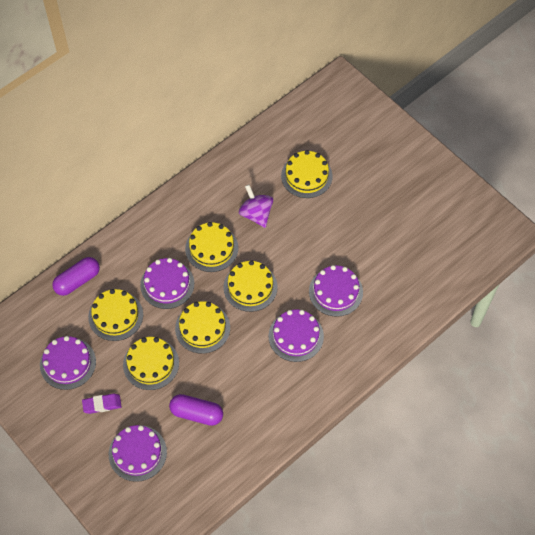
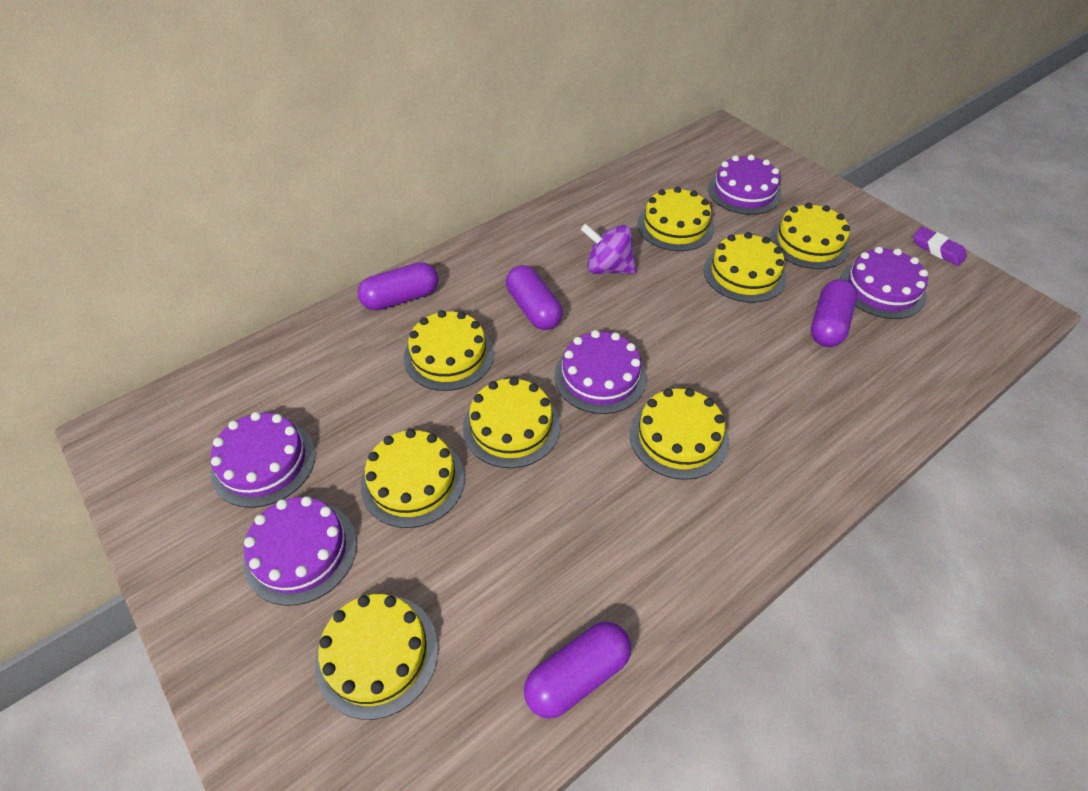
purple capsule: [52,257,100,296] [169,394,223,426] = 2 -> [357,262,438,311] [506,265,563,330] [524,621,631,719] [811,279,857,347] = 4
yellow cake: [88,289,143,341] [123,337,179,390] [175,301,230,354] [185,222,238,272] [223,260,278,312] [281,150,332,198] = 6 -> [315,594,438,720] [361,429,465,528] [404,310,494,391] [463,377,560,468] [630,388,729,480] [637,187,714,251] [704,232,786,303] [770,202,850,269] = 8

